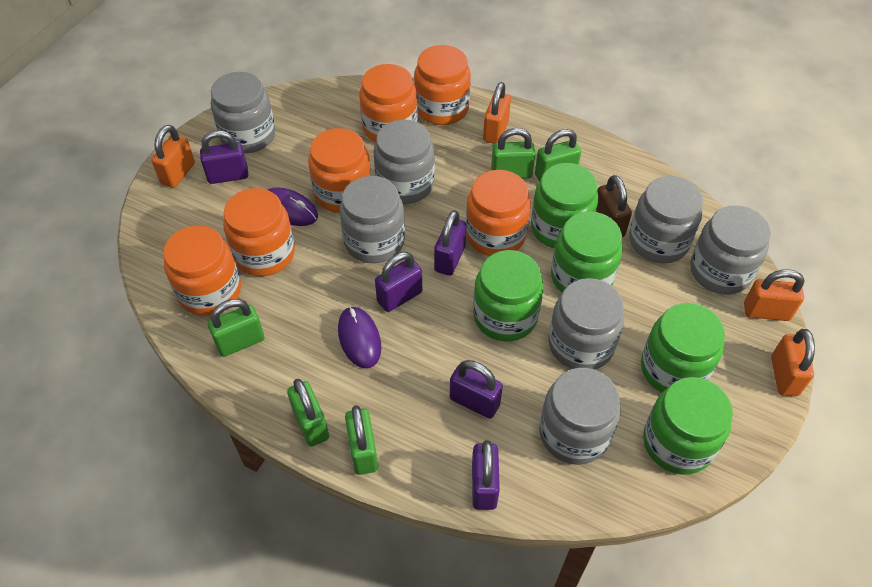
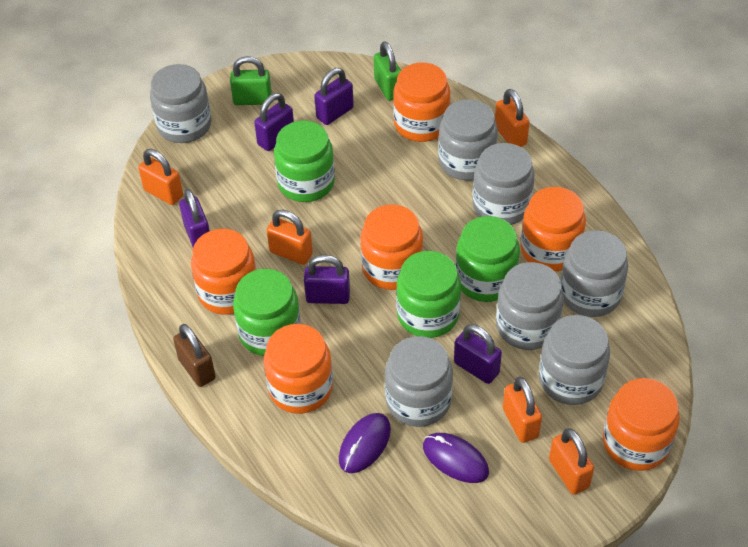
green jar: [473,250,544,341] [531,163,598,249] [551,211,623,293] [641,303,725,392] [643,377,733,475] = 5 -> [233,269,301,356] [274,120,335,202] [396,251,461,338] [455,216,520,302] = 4
green padlock: [208,299,264,357] [287,379,329,446] [345,405,378,475] [491,128,536,179] [535,129,581,182] = 5 -> [230,56,272,105] [374,41,401,101] = 2
orange padlock: [151,125,195,188] [483,82,511,144] [744,269,804,321] [771,329,815,396] = 4 -> [138,149,183,205] [267,209,313,265] [495,89,529,147] [503,377,542,443] [549,428,594,495] = 5

